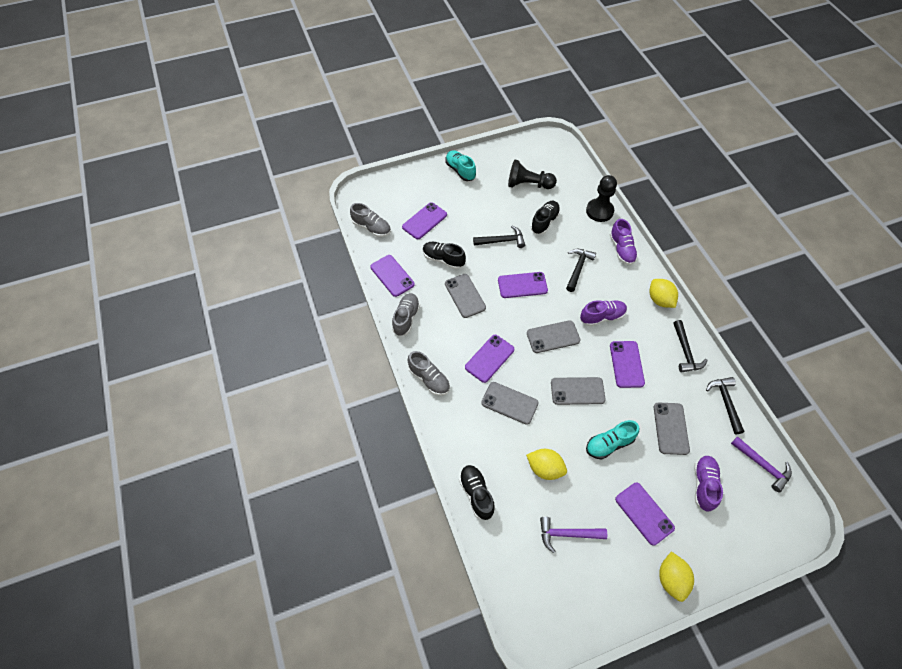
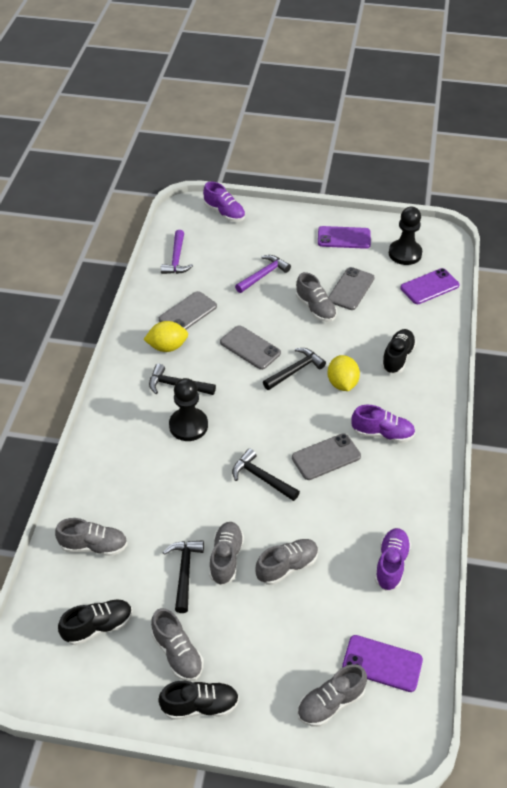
grey phone: [445,274,486,318] [481,382,539,425] [527,320,580,353] [551,377,606,405] [654,403,690,455] = 5 -> [159,291,217,330] [220,325,281,370] [292,433,361,480] [328,267,375,310] = 4
grey shoe: [350,203,391,237] [392,293,420,336] [408,351,450,395] = 3 -> [55,518,128,556] [151,608,204,681] [209,522,244,585] [255,539,319,585] [296,272,337,322] [297,664,367,727] = 6
purple phone: [370,255,415,297] [402,202,447,239] [465,335,514,383] [498,272,548,298] [610,341,645,388] [615,483,675,546] = 6 -> [318,226,371,249] [342,635,423,692] [400,268,460,304] = 3
turquoise shoe: [446,150,476,181] [586,420,639,460] = 2 -> none = 0
yellow lemon: [526,449,567,480] [650,279,678,308] [659,552,694,602] = 3 -> [143,321,188,352] [327,355,360,391] = 2

